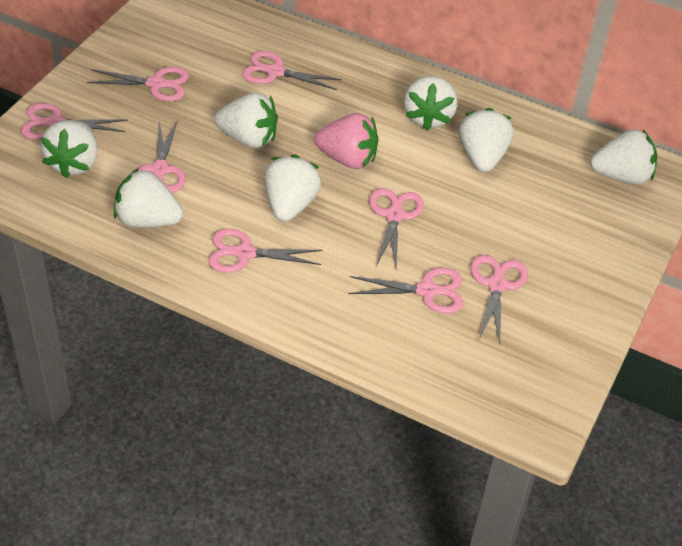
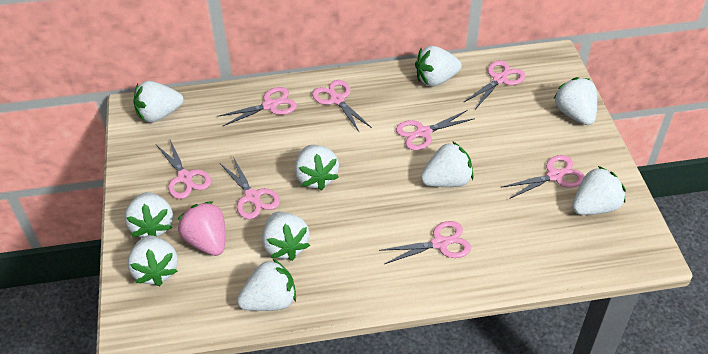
white strawberry: [41,120,98,178] [114,168,183,228] [214,92,278,148] [264,155,321,222] [404,76,457,131] [459,108,514,172] [590,129,657,184] = 7 -> [125,192,173,238] [127,235,178,286] [134,81,183,123] [237,258,296,311] [262,212,310,261] [295,145,339,191] [415,46,462,87] [421,141,474,187] [553,77,597,125] [572,166,626,215] = 10

